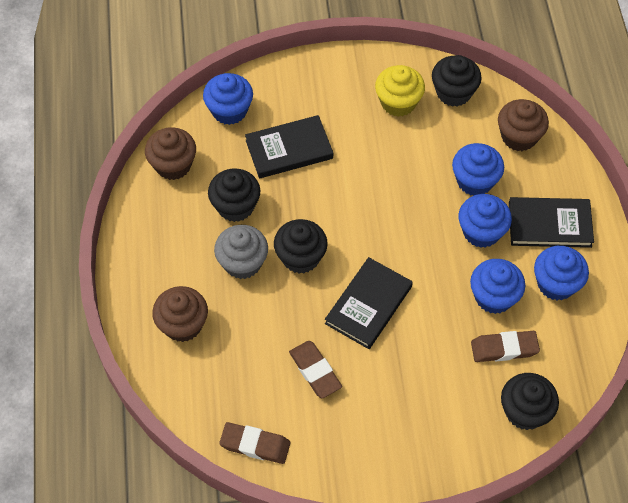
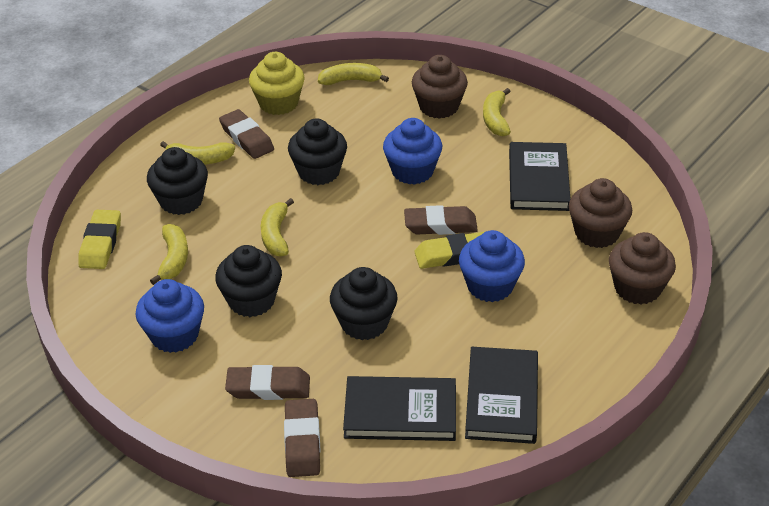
blue cupcake: [203,73,253,125] [452,143,504,196] [458,194,512,248] [470,259,525,314] [534,246,589,300] = 5 -> [136,279,204,353] [383,118,442,185] [459,230,525,302] = 3
brown eraser: [219,422,290,464] [289,341,342,398] [471,331,540,362] = 3 -> [219,109,274,159] [225,365,310,400] [284,399,320,477] [404,205,478,235] = 4
grey cupcake: [214,225,268,279] = 1 -> none = 0
yellow banana: none = 0 -> [150,224,188,285] [160,141,235,165] [261,198,294,256] [318,63,389,85] [483,88,511,136] = 5
yellow eraser: none = 0 -> [78,210,121,269] [414,232,484,269] = 2

